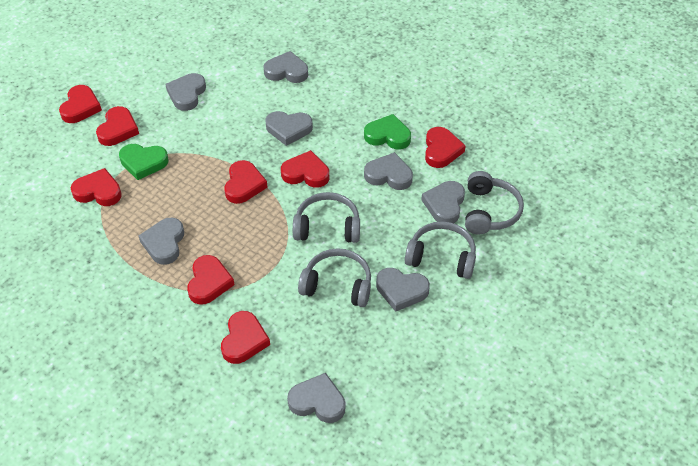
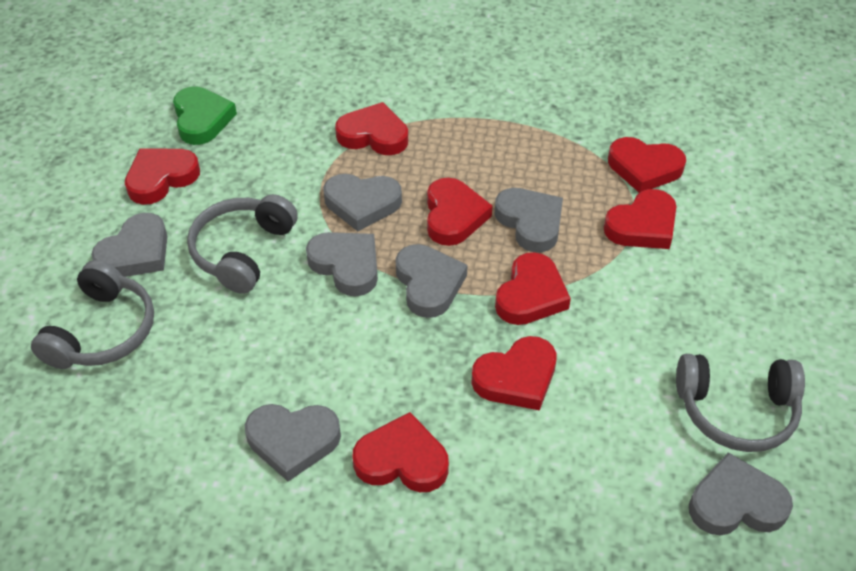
green heart: [119,144,169,180] [364,114,411,149] = 2 -> [173,86,237,145] = 1
grey headphones: [293,192,360,243] [298,248,371,307] [405,221,476,279] [465,171,524,234] = 4 -> [31,260,154,369] [187,194,298,294] [676,354,805,452] = 3
grey heart: [138,218,184,265] [165,73,206,111] [264,51,308,83] [265,111,313,146] [287,373,345,423] [364,152,413,190] [376,268,430,312] [421,181,465,223] = 8 -> [91,213,168,277] [245,404,341,481] [306,232,378,296] [323,174,402,231] [395,244,468,318] [495,188,563,252] [689,452,793,535] = 7

